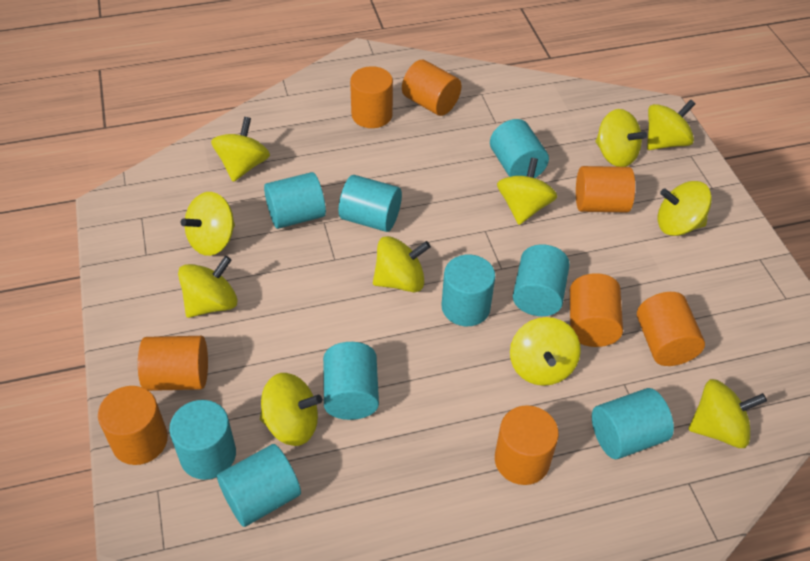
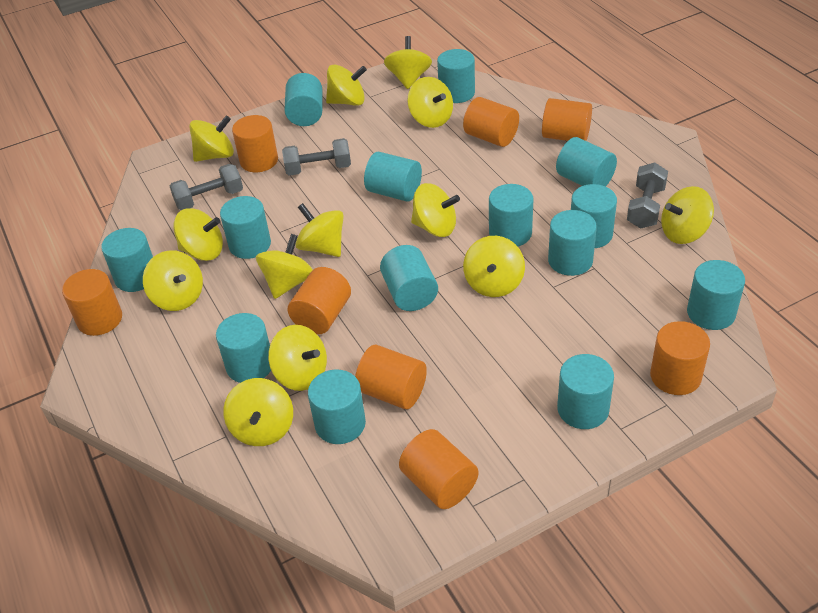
grey dumbbell: none = 0 -> [170,164,243,210] [282,138,351,176] [627,162,668,229] = 3
turquoise cylinder: [169,400,236,480] [217,444,301,527] [264,172,326,229] [323,342,379,420] [339,175,402,232] [441,255,495,326] [490,119,549,178] [513,244,570,316] [592,388,674,459] = 9 -> [101,228,153,292] [216,313,271,383] [220,196,271,259] [285,73,322,126] [308,369,366,444] [364,152,422,202] [380,245,438,311] [437,49,475,103] [489,184,533,246] [548,210,597,276] [556,137,617,187] [557,354,614,429] [571,184,617,248] [687,260,745,330] = 14
yellow spinning top: [178,256,238,318] [181,192,235,256] [211,117,270,182] [260,373,322,446] [373,236,431,292] [497,158,557,225] [510,317,581,386] [595,109,647,167] [647,100,696,150] [658,181,712,236] [688,379,767,448] = 11 -> [143,250,203,311] [173,208,223,261] [189,115,234,162] [223,378,293,446] [256,234,313,299] [268,325,327,391] [295,203,344,257] [326,65,367,106] [384,36,432,89] [407,77,453,128] [411,183,460,237] [463,236,525,297] [661,186,714,244] = 13

